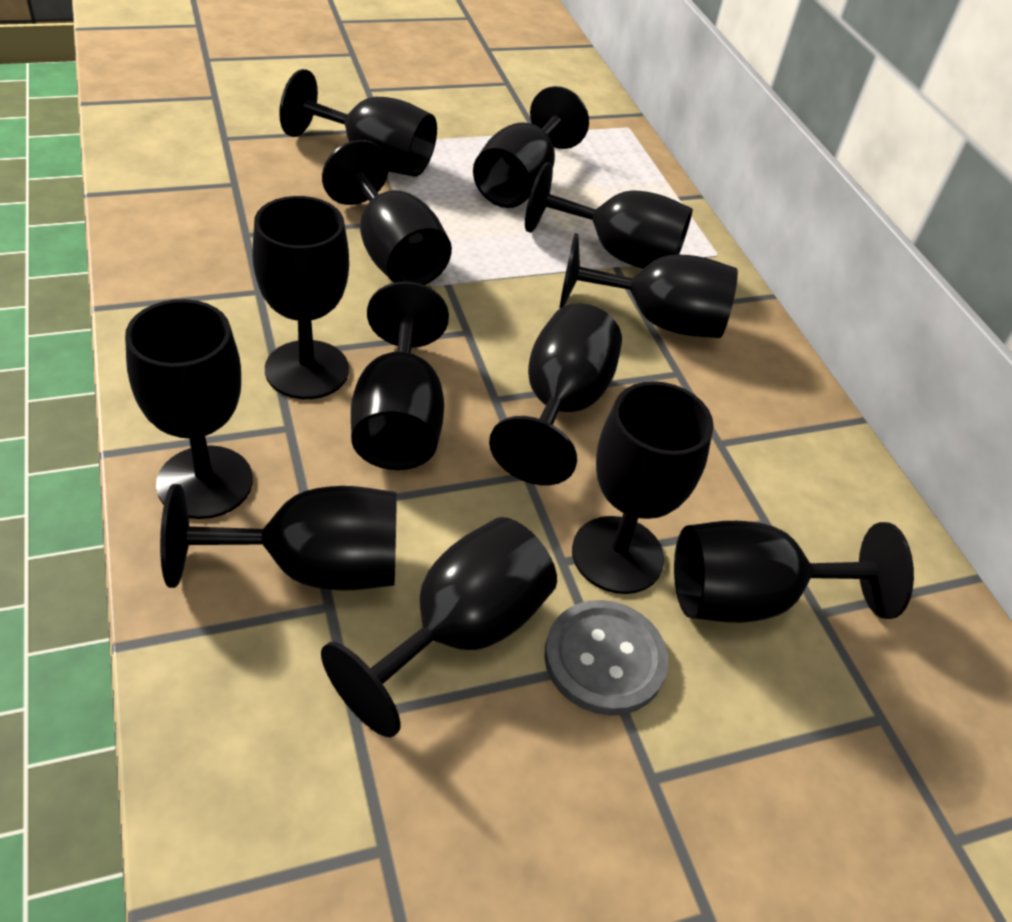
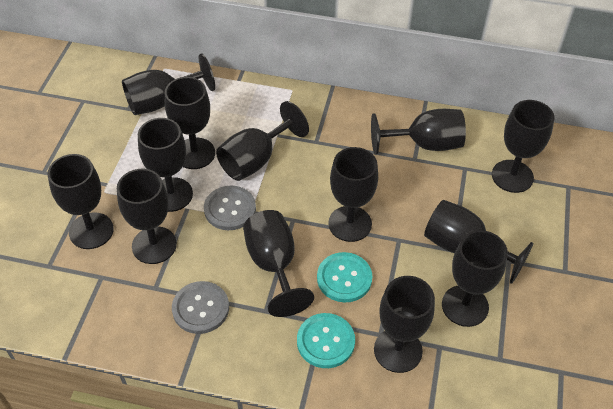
grey button: [544,600,668,715] = 1 -> [172,281,229,334] [204,186,256,230] = 2
turquoise button: none = 0 -> [297,313,355,368] [317,252,372,302] = 2

